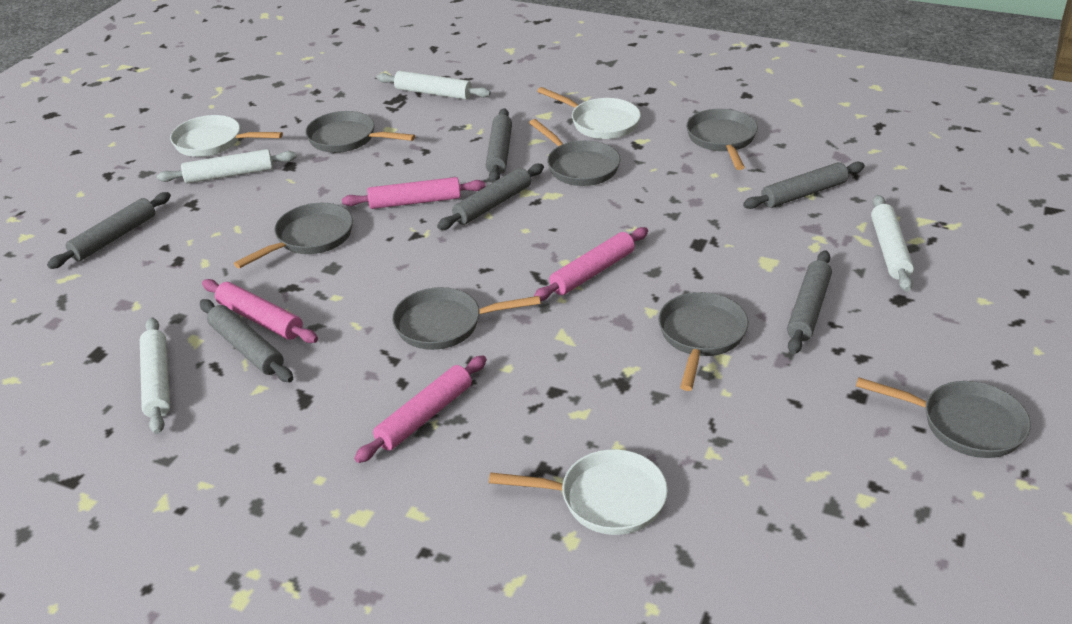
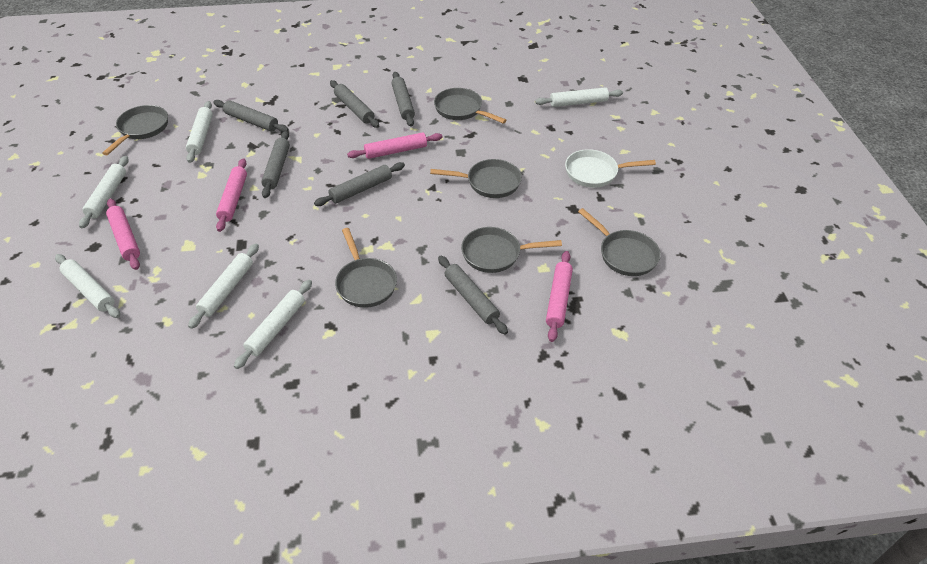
grey pan: [234,203,353,268] [305,111,415,153] [392,287,540,350] [529,119,620,186] [658,292,748,391] [686,109,758,170] [856,377,1031,458] = 7 -> [102,105,168,155] [335,228,397,308] [430,159,522,198] [434,88,506,124] [461,227,562,273] [578,208,661,276] = 6
white pan: [170,115,283,157] [489,449,668,535] [537,87,641,139] = 3 -> [565,149,656,188] = 1
white rolling pin: [140,317,170,434] [157,149,296,183] [377,71,491,100] [871,195,914,292] = 4 -> [55,254,120,318] [79,156,129,228] [186,101,213,163] [188,243,259,329] [234,280,312,369] [535,87,623,107] = 6

